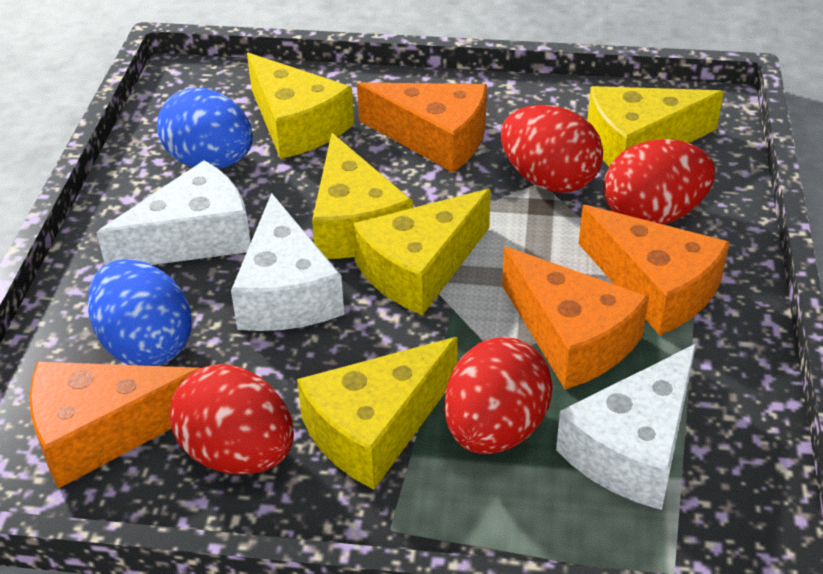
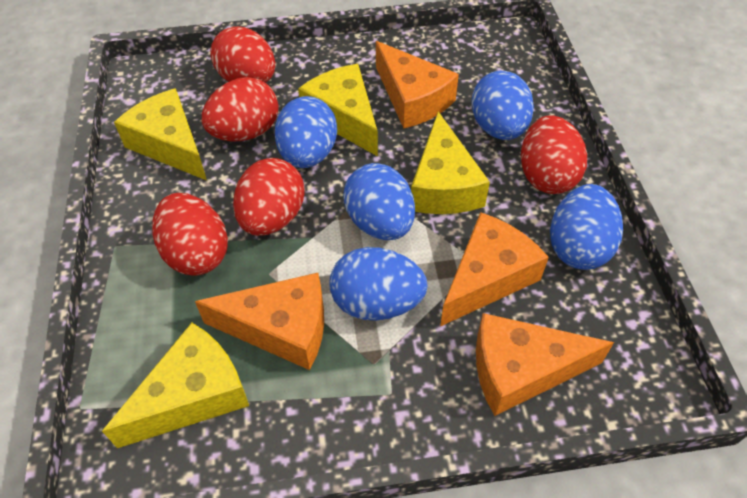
blue egg: [87,259,192,366] [157,88,253,169] = 2 -> [275,96,337,168] [329,247,428,320] [343,163,415,240] [471,71,534,140] [550,184,623,270] = 5
red egg: [170,364,294,475] [444,337,553,454] [501,105,603,193] [604,139,715,225] = 4 -> [152,193,228,276] [202,77,279,142] [210,26,275,83] [233,158,305,236] [521,115,587,194] = 5
white cheese: [96,160,251,265] [231,193,344,331] [556,344,696,510] = 3 -> none = 0
yellow cheese: [247,53,354,159] [297,337,458,489] [312,133,413,259] [353,189,491,315] [587,86,724,166] = 5 -> [102,322,249,448] [114,88,207,180] [298,64,378,156] [411,112,490,214] = 4

